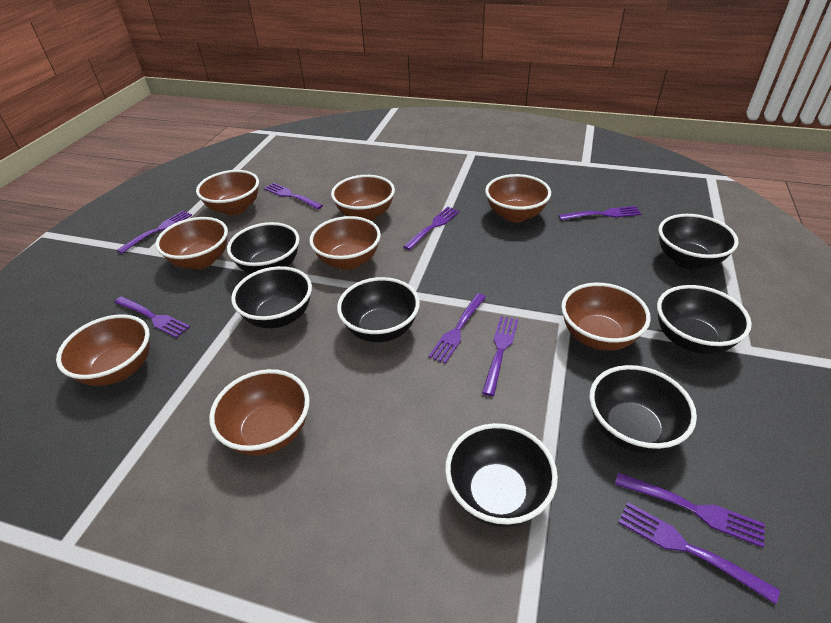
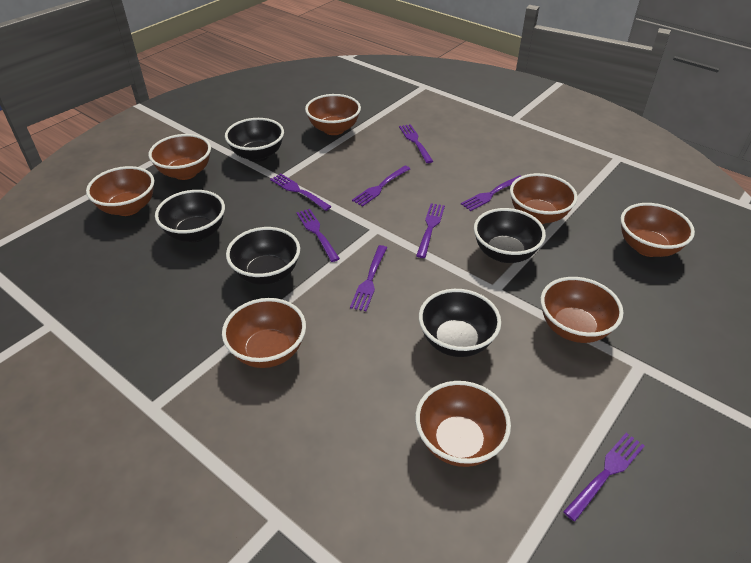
black bowl: [227,222,300,274] [231,266,312,328] [337,277,420,342] [445,423,558,527] [589,365,697,454] [657,285,752,354] [658,214,739,269] = 7 -> [155,190,225,242] [225,118,284,162] [226,227,300,285] [419,289,501,357] [474,208,546,263] = 5
purple fork: [114,296,190,338] [117,211,192,254] [264,183,323,210] [403,207,460,250] [428,293,486,364] [482,316,518,396] [558,206,642,220] [615,473,765,548] [618,502,780,604] = 9 -> [270,173,332,211] [296,209,340,262] [350,245,387,311] [352,166,410,207] [399,124,433,163] [416,203,445,258] [461,175,521,211] [563,433,645,521] = 8

